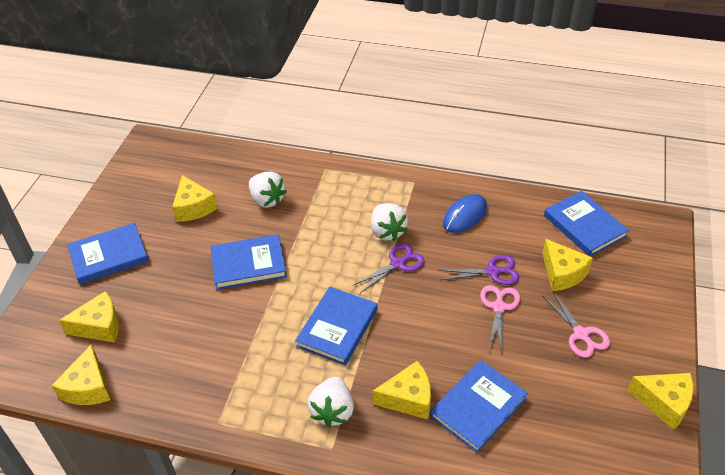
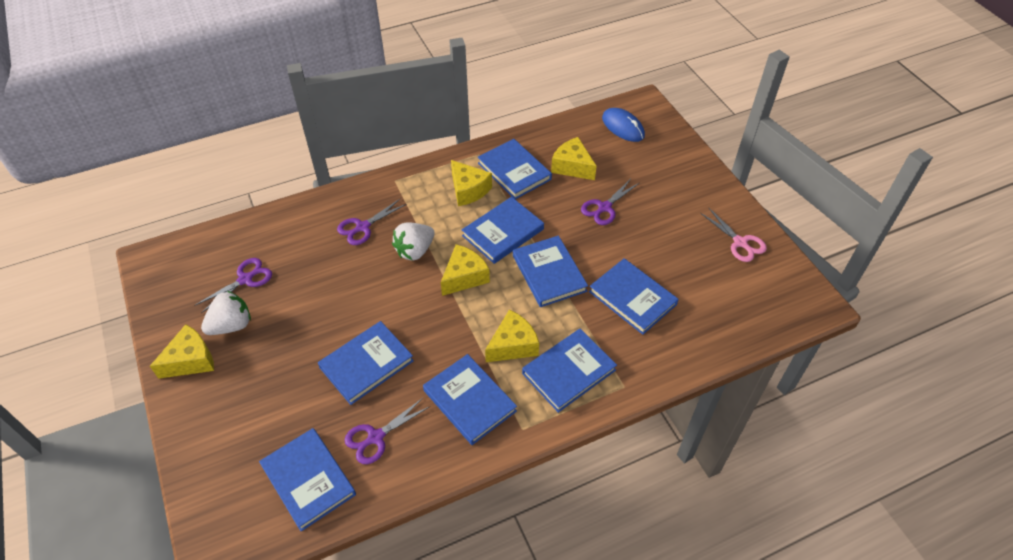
blue book: [68,223,149,284] [211,234,287,290] [295,287,378,366] [430,360,528,453] [544,191,629,257] = 5 -> [259,428,356,531] [318,321,414,405] [423,354,517,445] [462,197,544,264] [478,139,552,199] [513,236,588,307] [522,329,617,413] [589,258,679,335] = 8
pink scissors: [480,285,520,351] [543,291,610,358] = 2 -> [701,208,767,262] = 1
purple scissors: [353,243,425,293] [438,255,519,285] = 2 -> [194,258,272,313] [337,199,407,245] [345,398,429,464] [581,179,639,225] = 4
white strawberry: [249,172,287,208] [307,377,354,427] [371,203,408,241] = 3 -> [201,291,251,335] [392,222,435,261] = 2
yellow cheese: [52,345,111,405] [59,291,119,343] [172,175,218,222] [373,361,431,420] [542,238,593,291] [628,373,694,430] = 6 -> [150,324,214,379] [441,244,490,296] [451,160,492,206] [485,310,539,362] [551,137,597,180] = 5

